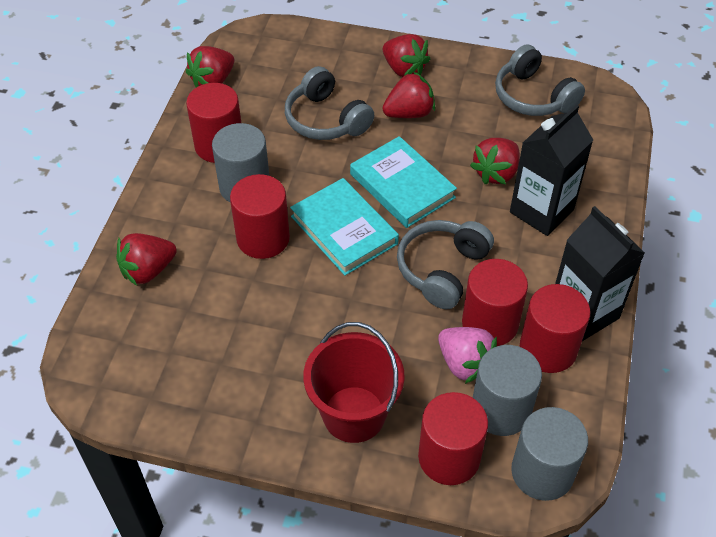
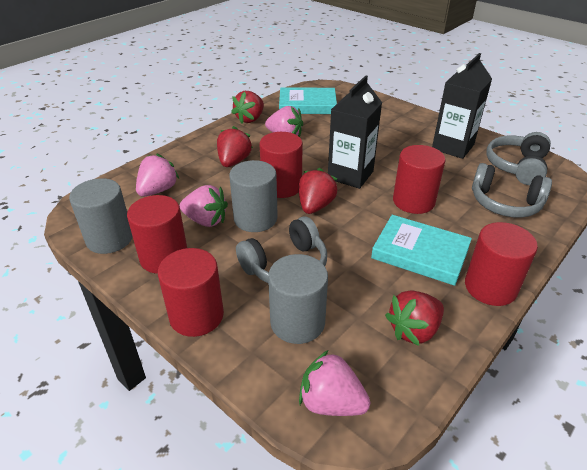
pink strawberry: [438,327,497,384] = 1 -> [136,153,179,197] [180,185,228,227] [265,106,303,137] [299,350,370,416] = 4
red bucket: [303,322,405,443] = 1 -> none = 0
red strawberry: [116,233,177,286] [186,46,234,87] [382,71,435,118] [383,34,430,77] [470,138,520,184] = 5 -> [217,126,253,167] [231,91,264,123] [298,168,338,214] [385,290,444,346] = 4

